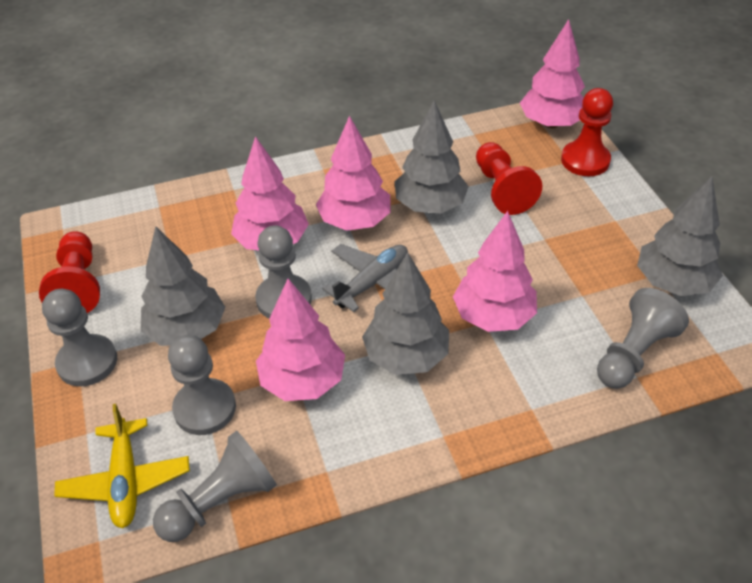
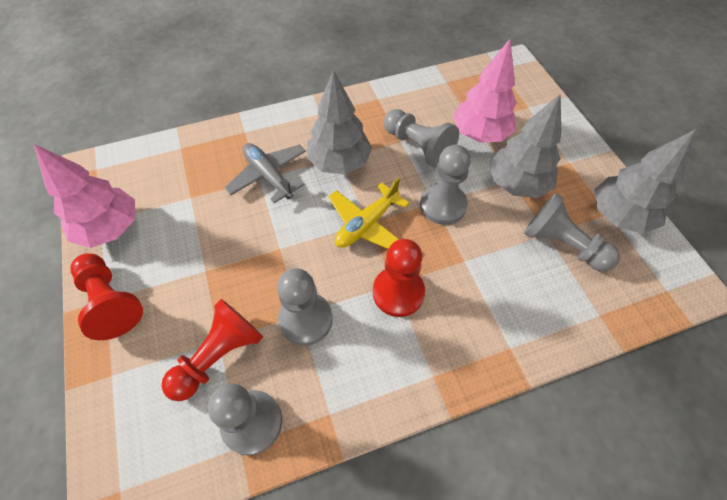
grey tree: [141,227,225,346] [362,252,449,375] [394,100,469,213] [637,176,723,296] = 4 -> [307,69,372,174] [489,93,561,198] [595,129,696,234] = 3
pink tree: [231,136,309,250] [256,279,345,401] [316,116,391,231] [453,211,537,332] [520,19,585,128] = 5 -> [34,144,135,248] [453,39,517,143] = 2

